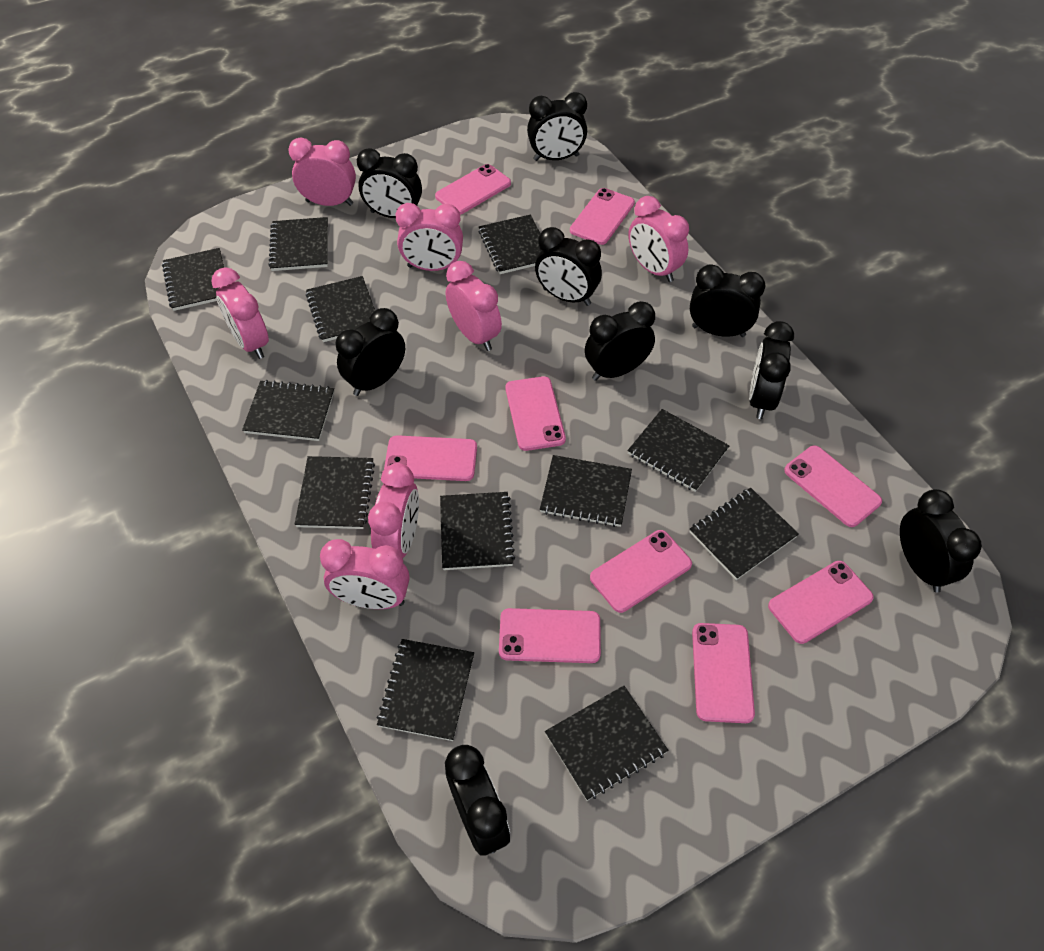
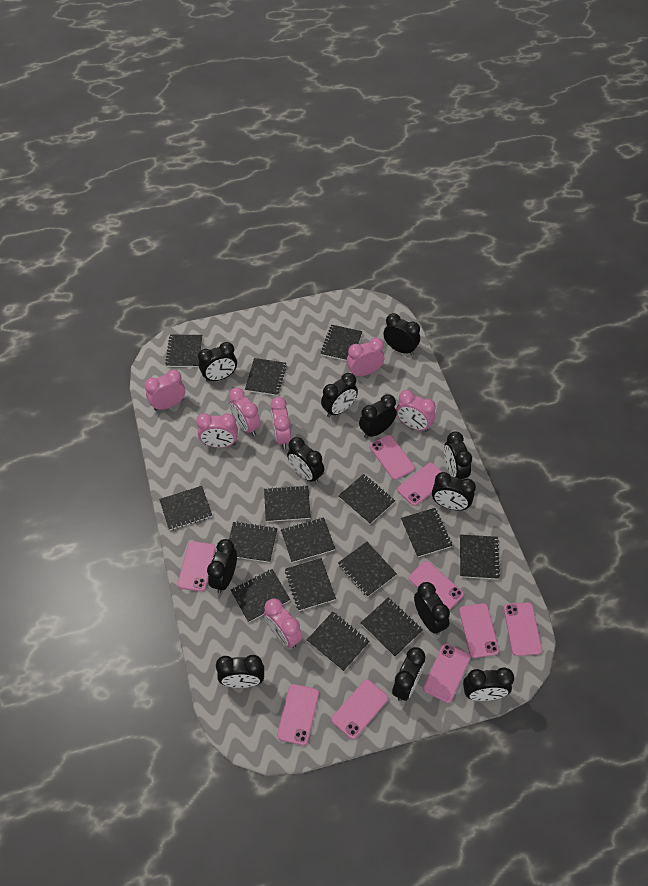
black clock: [336,308,405,396] [357,148,422,218] [445,745,510,856] [527,92,587,161] [535,227,602,306] [585,301,655,381] [690,264,765,337] [749,321,794,419] [900,489,982,593] = 9 -> [198,342,237,382] [207,539,237,593] [216,655,264,688] [287,437,324,484] [321,373,358,417] [359,394,397,438] [383,313,420,355] [392,647,426,701] [414,582,450,635] [432,472,476,510] [444,431,472,479] [463,667,514,701] = 12
black notebook: [162,248,224,311] [242,380,334,441] [269,217,328,271] [295,456,375,529] [306,276,375,342] [377,639,474,741] [440,492,515,570] [479,214,542,274] [540,455,632,527] [545,686,668,801] [628,409,730,492] [690,487,799,580] = 12 -> [159,486,212,530] [165,335,202,367] [229,522,277,563] [231,569,290,623] [245,358,287,396] [264,485,311,522] [281,517,335,563] [285,558,336,611] [307,612,370,672] [320,325,363,361] [338,474,395,524] [338,542,397,597] [361,598,423,657] [401,508,452,557] [460,534,500,579] = 15

